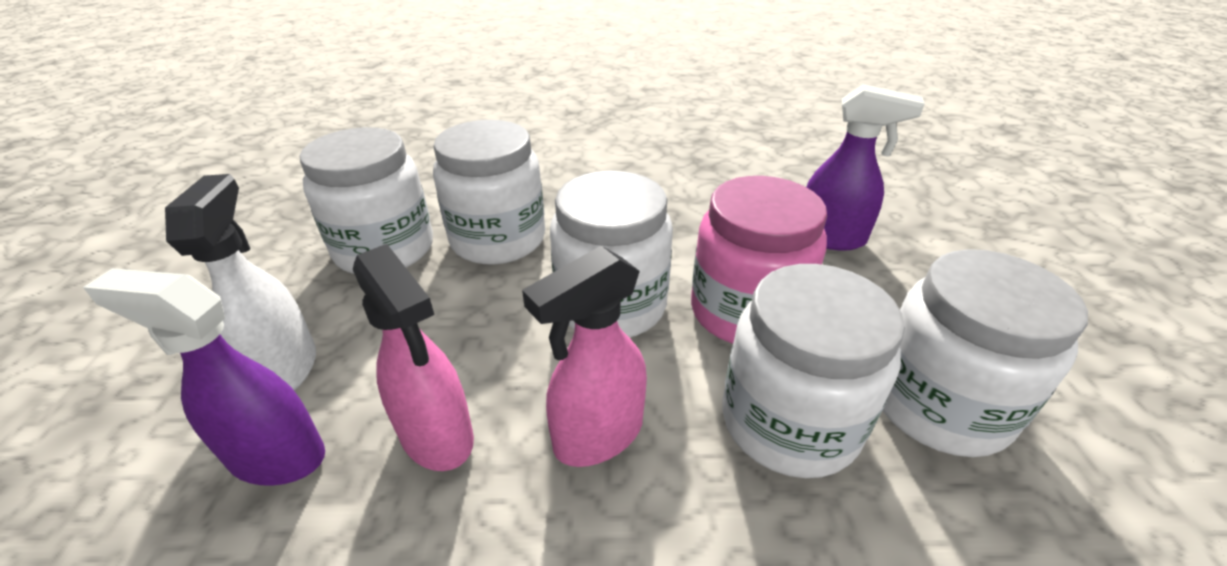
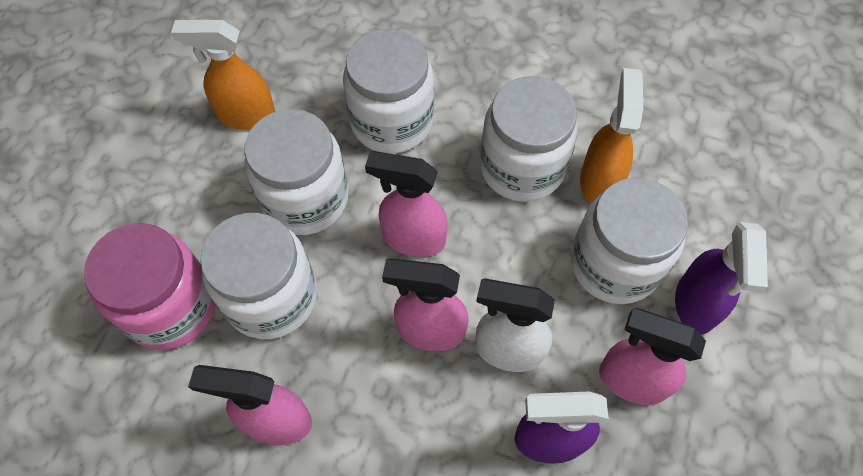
orange spray bottle: none = 0 -> [171,20,275,130] [580,68,643,204] = 2
pink spray bottle: [353,244,474,471] [522,246,647,467] = 2 -> [188,365,312,445] [365,151,448,257] [382,258,468,351] [599,308,706,405] = 4

